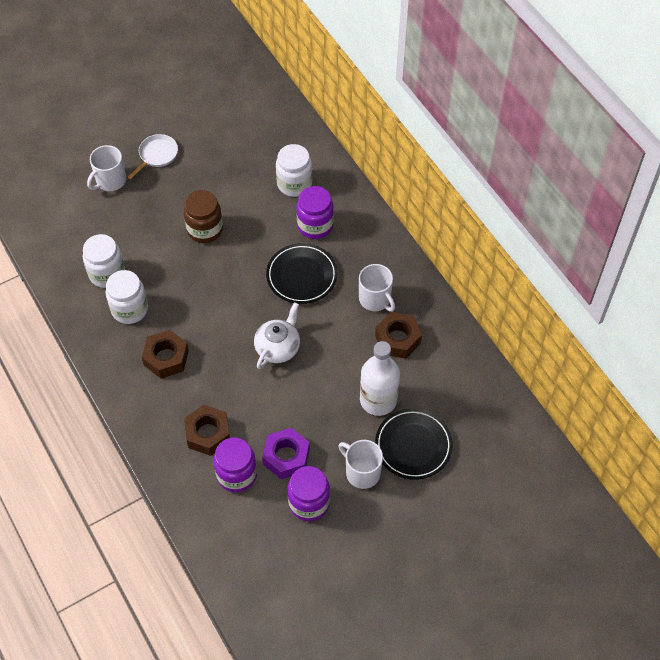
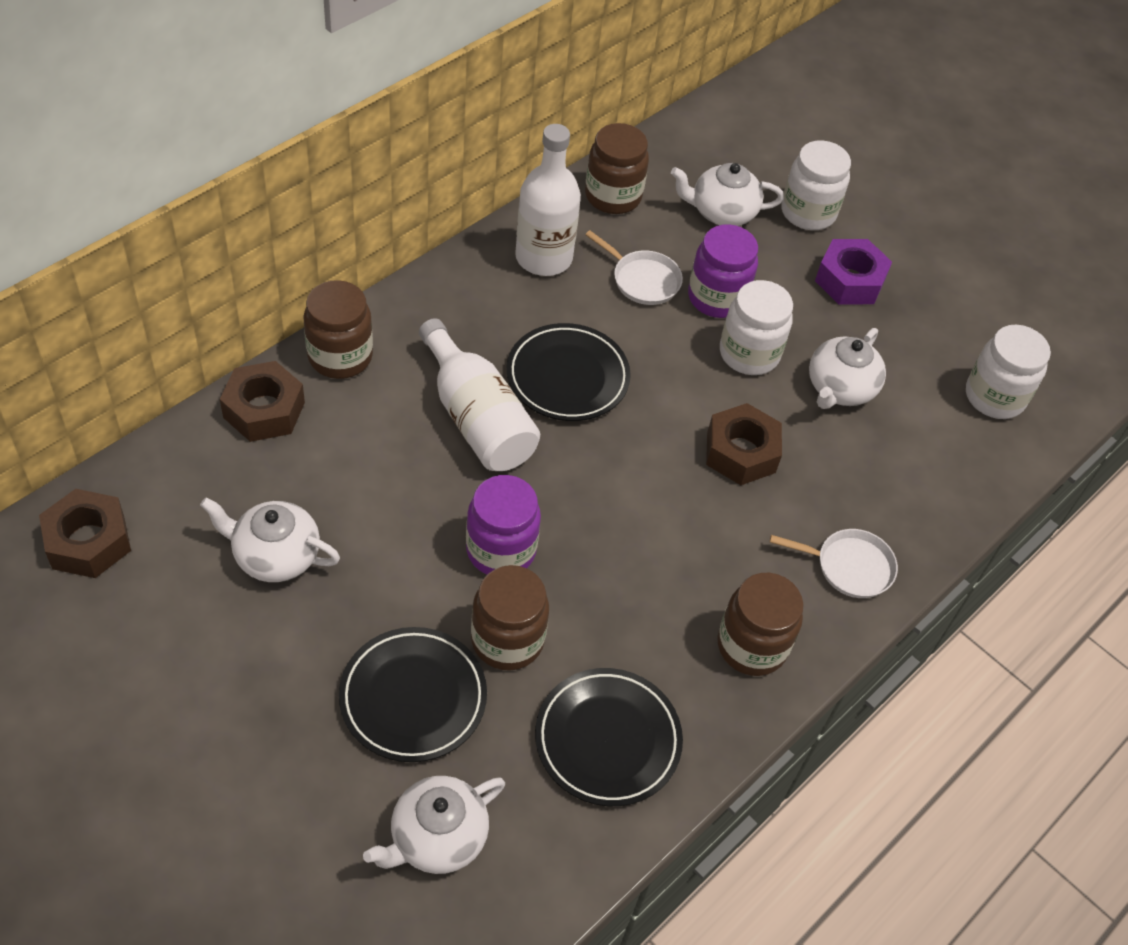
black plate: [266,243,338,304] [375,408,453,480] = 2 -> [339,627,487,762] [506,323,631,421] [535,668,683,806] = 3
brown jar: [184,190,223,243] = 1 -> [304,280,373,379] [471,565,549,671] [585,123,649,214] [717,573,804,676] = 4
purple jar: [214,438,257,493] [288,466,330,521] [296,186,334,239] = 3 -> [466,475,541,574] [688,224,758,318] = 2
white bottle: [360,341,400,416] = 1 -> [419,318,540,471] [515,124,581,276] = 2
white mug: [87,145,126,191] [338,440,383,489] [359,264,395,312] = 3 -> none = 0
white pan: [128,134,178,179] = 1 -> [585,230,683,305] [770,529,898,598] = 2
white teapot: [254,302,300,369] = 1 -> [200,497,340,582] [363,776,505,874] [671,163,784,226] [809,328,886,409] = 4

